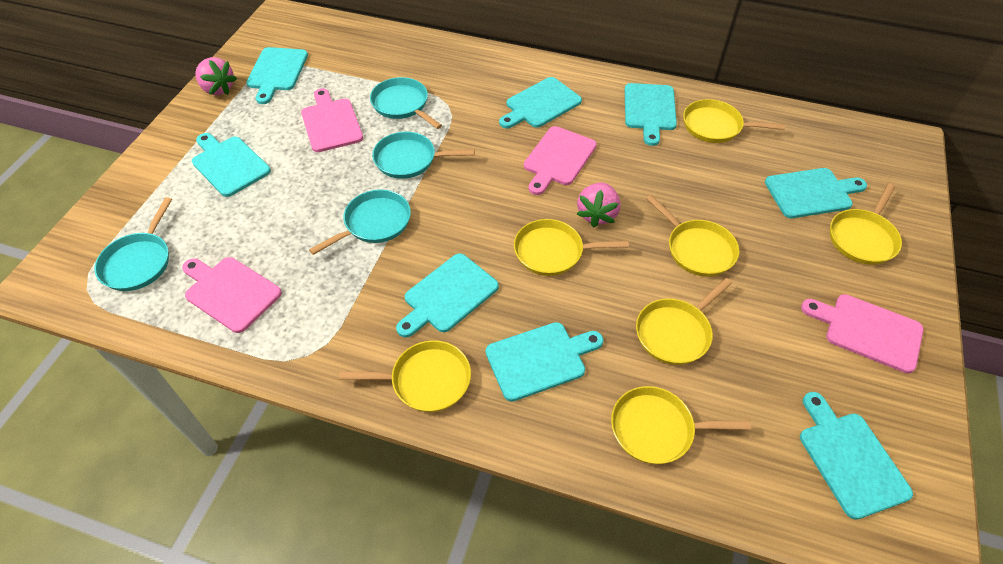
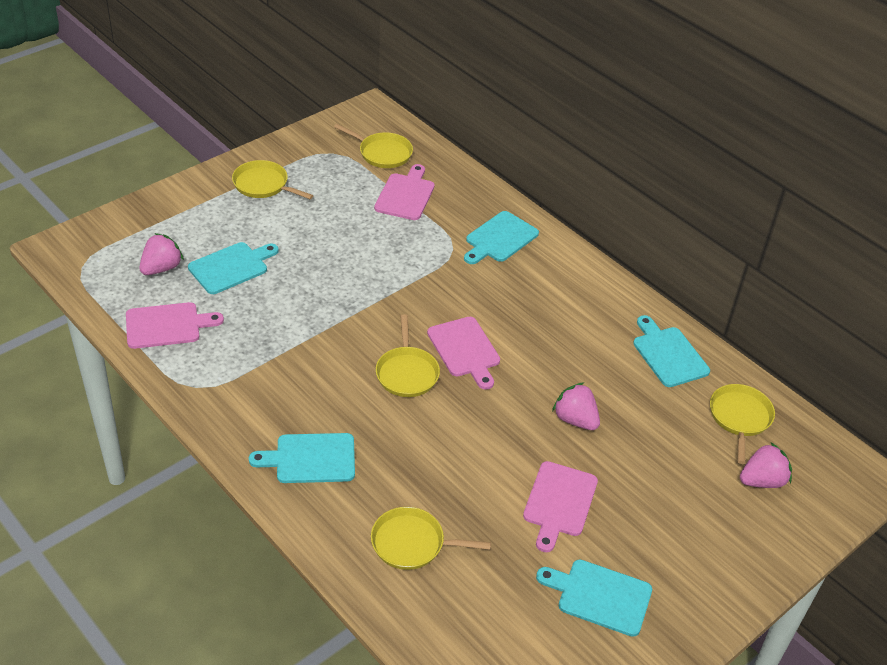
pink strawberry: [195,57,237,95] [577,183,621,227] = 2 -> [139,233,184,275] [552,382,600,430] [740,443,792,488] = 3
turquoise cutting board: [192,133,271,197] [246,47,308,104] [396,253,499,338] [486,322,603,402] [499,77,582,129] [625,83,677,146] [765,168,867,218] [800,392,913,520] = 8 -> [188,242,279,294] [249,433,355,483] [464,211,539,264] [536,560,652,637] [633,315,710,387] = 5
turquoise pan: [94,197,172,291] [309,190,411,255] [370,77,442,129] [372,132,475,179] = 4 -> none = 0
yellow pan: [339,340,471,412] [514,219,629,276] [611,386,751,464] [636,278,732,365] [646,195,739,277] [683,99,785,143] [830,184,902,265] = 7 -> [232,160,313,199] [334,124,413,168] [371,507,491,570] [376,314,440,397] [710,384,775,464] = 5

